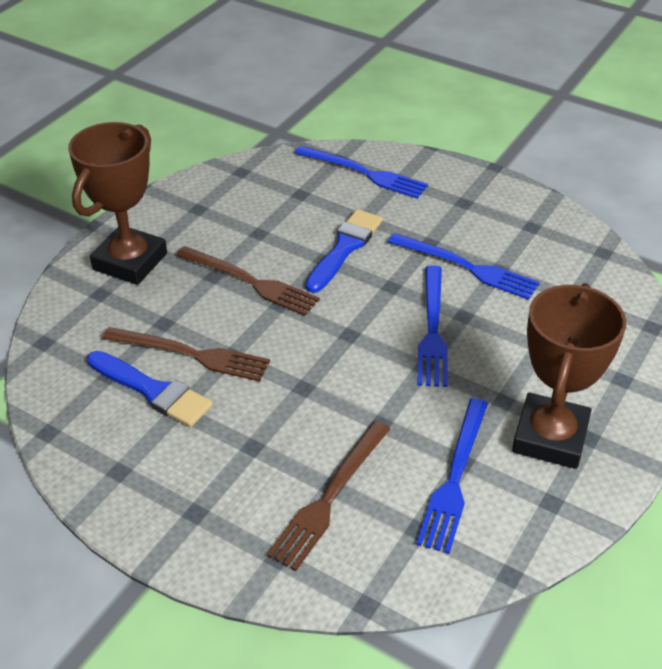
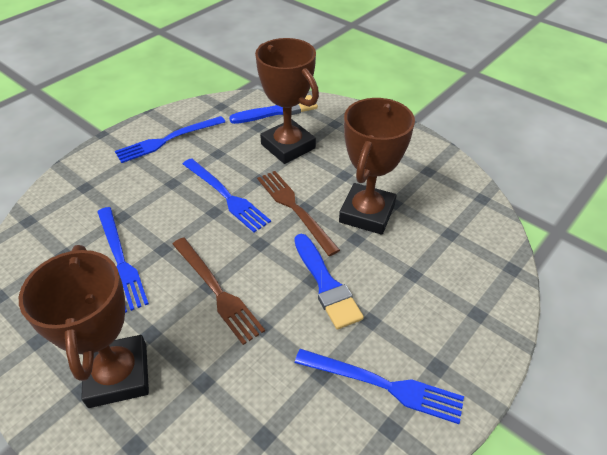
brown fork: [102,327,270,382] [176,246,320,316] [267,421,390,571] = 3 -> [172,237,265,345] [257,171,340,256] = 2
brown trophy: [68,122,167,285] [512,283,626,469] = 2 -> [19,245,149,408] [255,38,319,164] [339,98,415,235] = 3

